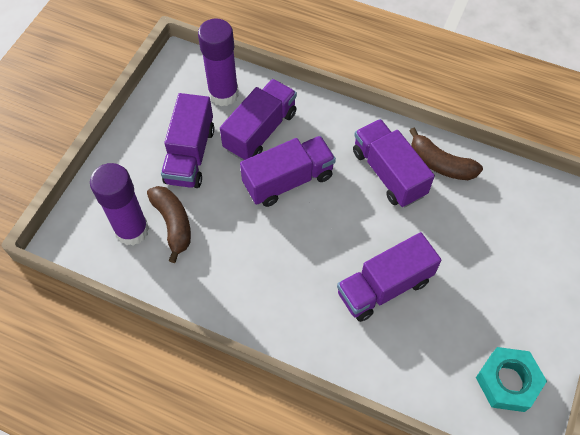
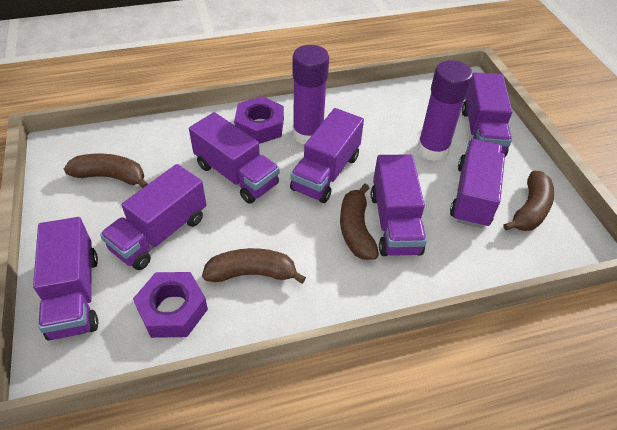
brown banana: [147,186,191,263] [409,128,483,180] = 2 -> [64,154,148,188] [202,248,306,284] [340,184,379,260] [504,171,554,231] = 4
purple nut: none = 0 -> [133,272,208,338] [234,96,284,144] = 2
purple truck: [161,93,214,188] [220,79,297,161] [240,136,336,207] [337,232,442,322] [353,119,435,207] = 5 -> [33,217,98,340] [100,164,207,270] [189,112,280,204] [290,108,364,203] [371,154,427,256] [450,139,505,228] [462,72,512,157] = 7
turquoise nut: [476,347,547,412] = 1 -> none = 0

